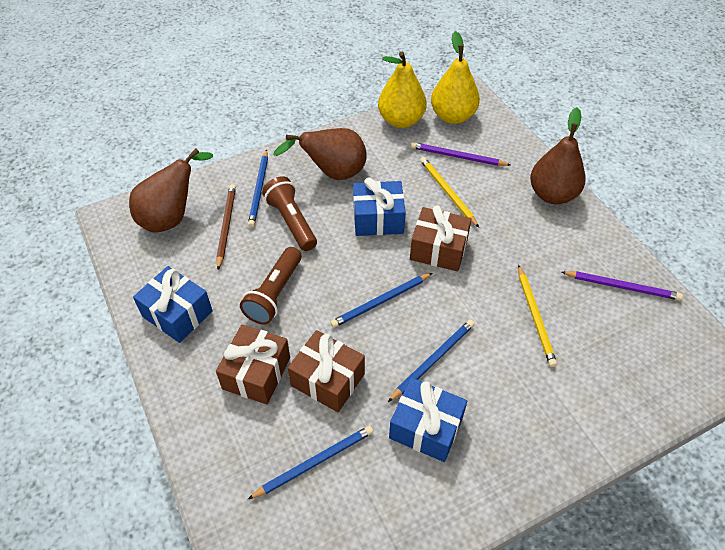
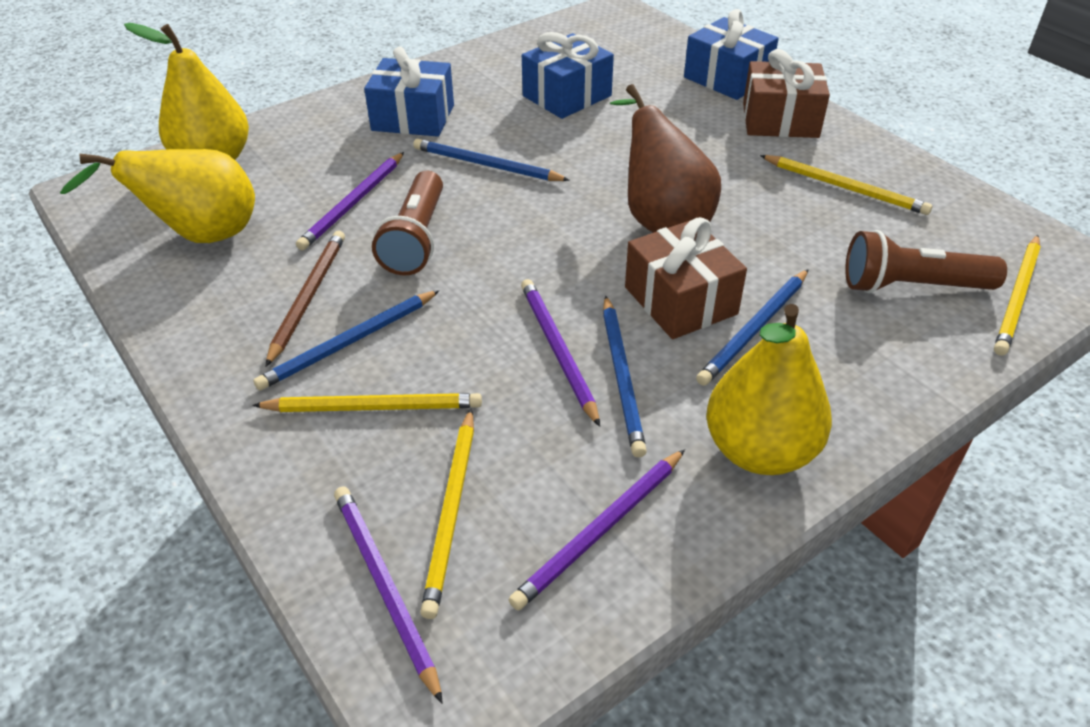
brown gift: [216,324,290,405] [288,330,365,412] [410,205,471,271] = 3 -> [625,217,747,339] [743,49,830,138] = 2
brown pear: [129,148,213,232] [273,128,367,180] [530,107,586,204] = 3 -> [610,84,721,233] = 1
purple pencil: [411,142,510,166] [561,271,683,300] = 2 -> [296,152,404,250] [334,486,443,704] [509,449,685,610] [521,279,600,427] = 4
yellow pear: [378,52,427,128] [431,31,480,124] = 2 -> [60,149,255,243] [124,23,249,160] [706,304,832,475] = 3
yellow pencil: [420,157,479,227] [518,265,557,367] = 2 -> [252,393,482,412] [420,408,474,619] [760,155,932,215] [994,235,1040,356] = 4

